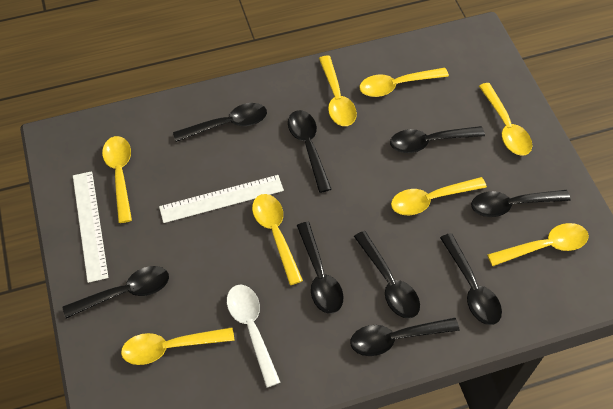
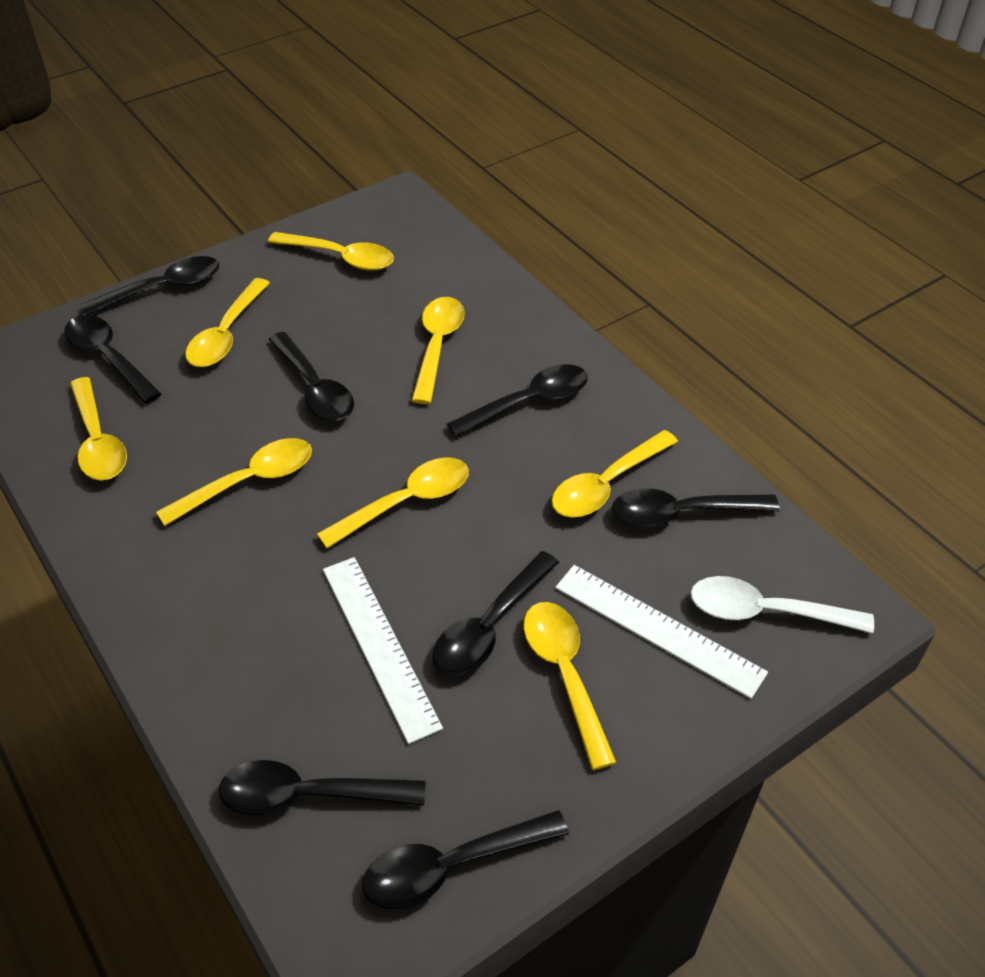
black spoon: [63,266,169,318] [173,103,267,142] [288,110,331,193] [296,222,343,314] [350,318,459,356] [354,231,420,319] [390,126,485,153] [440,233,502,325] [471,190,571,217] = 9 -> [64,315,161,404] [81,256,219,315] [219,760,425,816] [268,332,354,421] [362,810,569,909] [433,551,559,676] [447,364,588,437] [612,488,780,527] = 8

